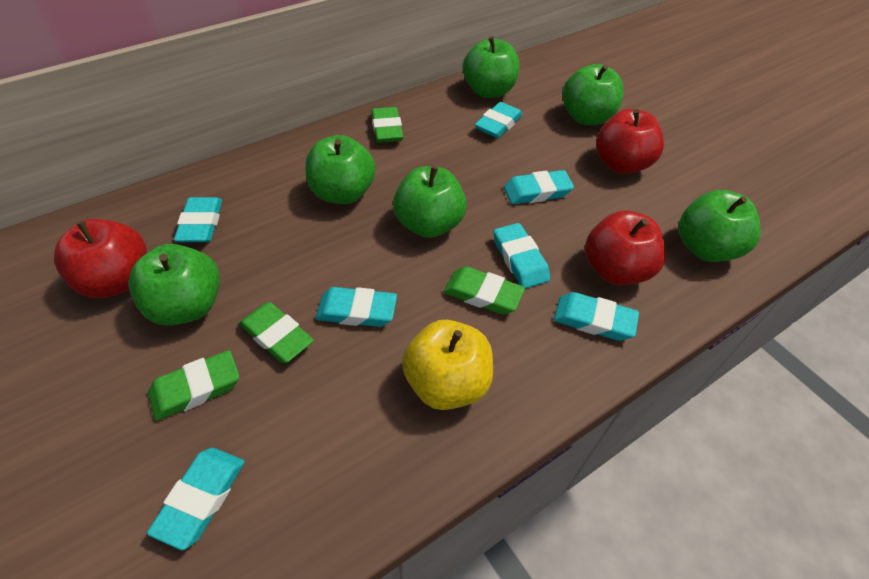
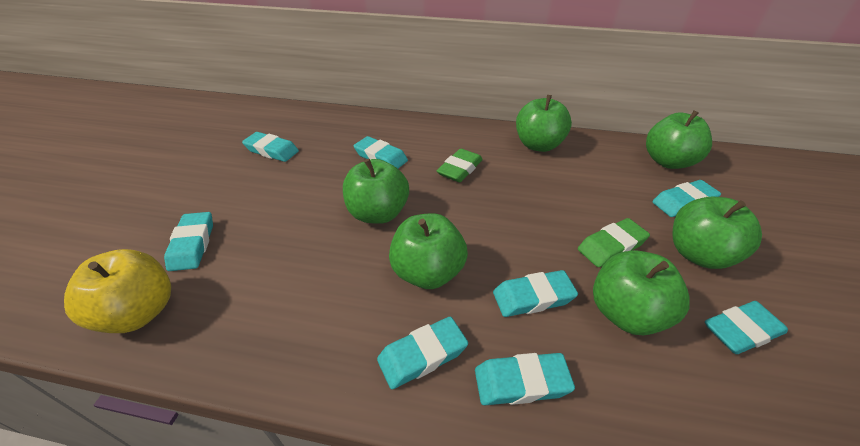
green eraser: [148,350,240,421] [239,302,314,363] [372,107,403,143] [444,266,525,315] = 4 -> [437,149,483,182] [578,218,650,267] = 2
red apple: [54,219,147,298] [585,211,666,285] [596,109,664,174] = 3 -> none = 0
turquoise eraser: [147,448,245,550] [174,197,222,242] [316,287,397,327] [475,102,523,138] [494,223,550,289] [504,170,574,204] [554,292,639,341] = 7 -> [164,212,213,271] [242,132,299,162] [354,136,408,169] [377,317,468,389] [475,353,575,405] [493,270,578,317] [652,180,721,217] [705,301,788,354] = 8

